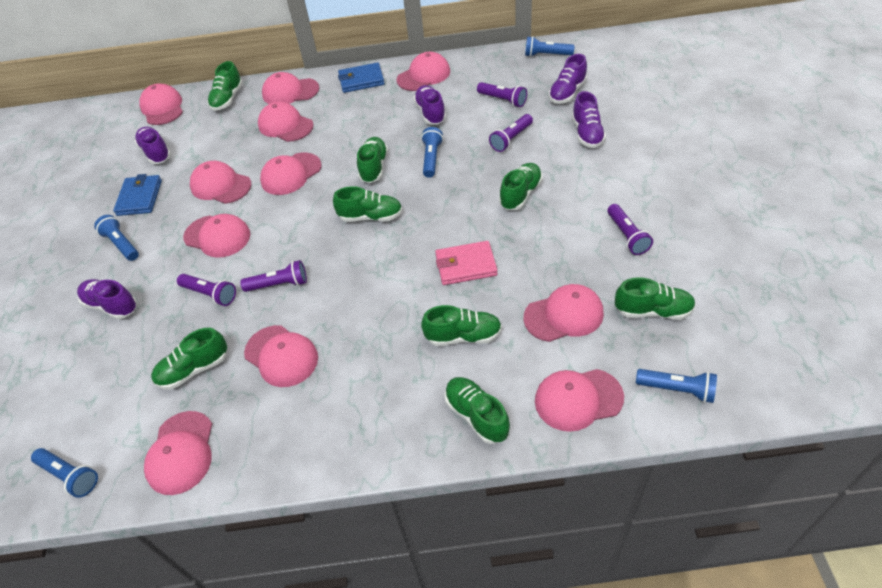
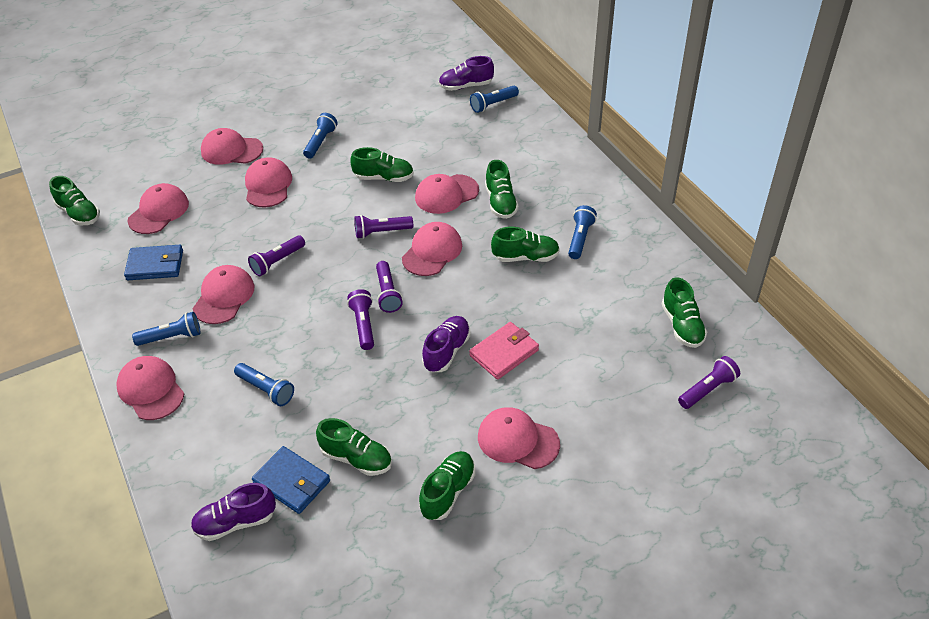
green shoe: [151,328,227,389] [208,61,243,111] [333,186,402,222] [357,137,388,183] [421,305,502,346] [445,377,510,444] [499,163,543,210] [615,277,696,320] = 8 -> [49,176,100,225] [316,418,392,476] [350,147,414,182] [419,451,475,520] [485,160,519,219] [491,227,560,262] [662,277,707,348] = 7
pink cap: [139,83,183,125] [144,411,212,495] [183,214,250,258] [190,161,251,204] [244,325,318,387] [258,102,313,142] [260,153,321,195] [262,72,319,104] [397,52,450,91] [524,284,604,342] [535,369,624,432] = 11 -> [117,356,184,420] [128,183,189,234] [193,265,254,324] [201,128,263,165] [245,157,292,207] [402,222,462,276] [415,174,479,214] [478,407,560,469] = 8
purple shoe: [77,279,137,319] [135,127,171,164] [413,85,446,125] [549,54,587,104] [572,91,606,148] = 5 -> [191,483,276,541] [422,316,471,372] [439,56,494,91] = 3

